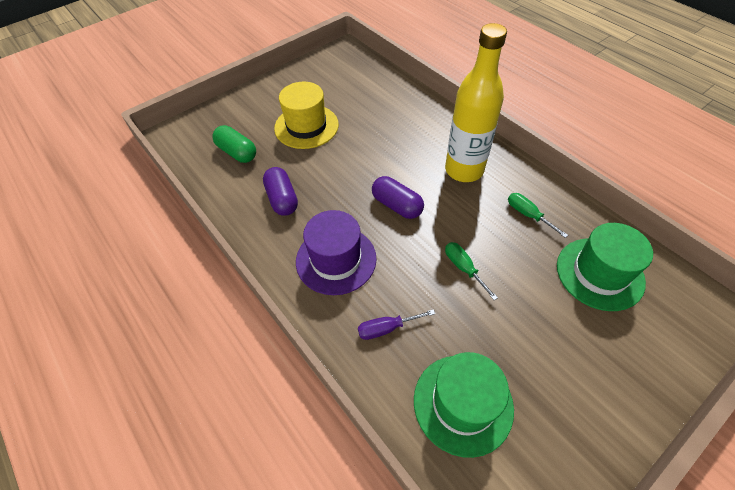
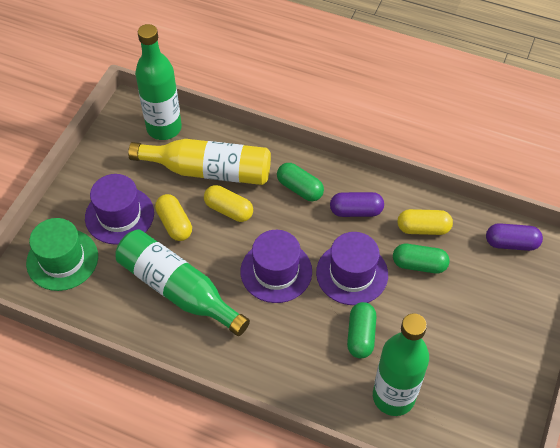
green bottle: none = 0 -> [116,230,250,336] [135,24,182,140] [373,313,429,416] = 3
green capsule: [212,125,256,163] = 1 -> [277,163,324,201] [347,302,376,358] [393,244,450,273] = 3
green hat: [414,352,514,458] [557,223,653,311] = 2 -> [26,218,98,291] = 1
green screwdriver: [445,242,498,300] [508,193,568,238] = 2 -> none = 0
purple hat: [296,210,377,295] = 1 -> [85,174,154,245] [240,230,312,303] [316,232,388,305] = 3
purple screwdriver: [358,309,435,340] = 1 -> none = 0
yellow capsule: none = 0 -> [155,194,192,241] [204,185,253,222] [397,209,453,235] = 3
yellow hat: [274,82,339,149] = 1 -> none = 0

